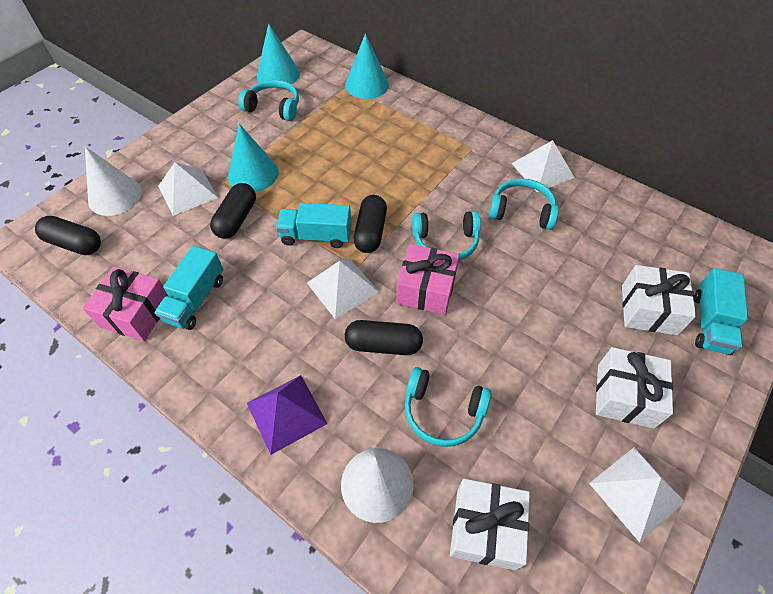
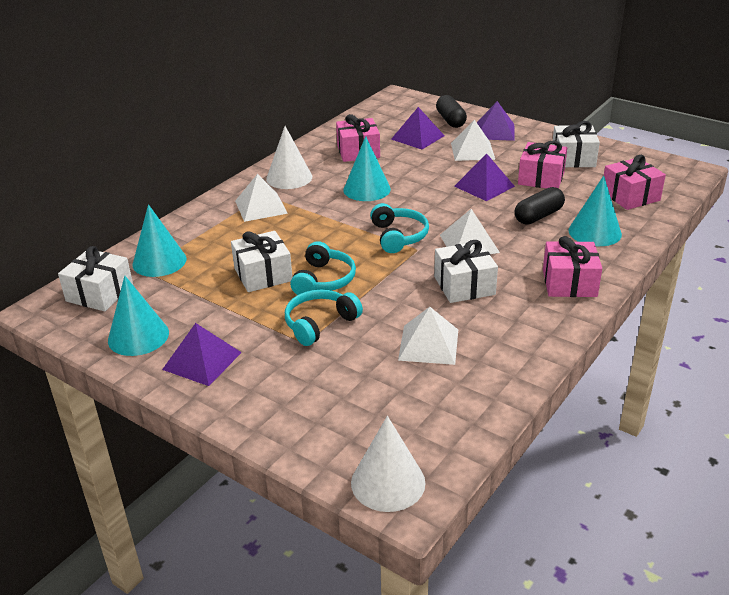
black capsule: [35,216,101,255] [210,183,256,239] [345,320,423,355] [353,195,387,253] = 4 -> [436,95,467,128] [515,187,565,225] = 2
pink gift: [83,266,168,341] [396,244,459,315] = 2 -> [336,114,380,162] [518,141,567,189] [543,236,602,297] [604,155,666,210] = 4
purple pyramid: [247,375,327,455] = 1 -> [162,323,242,386] [391,107,445,149] [454,153,515,201] [477,101,515,141] = 4
turquoise cone: [228,124,279,192] [257,23,300,88] [345,33,389,99] = 3 -> [108,276,169,356] [132,204,187,277] [343,136,391,201] [569,175,622,246] = 4
turquoise headphones: [238,80,299,121] [405,367,491,447] [412,211,481,261] [489,178,559,230] = 4 -> [285,290,363,346] [290,241,356,295] [370,203,429,253] = 3
turquoise truck: [155,246,223,330] [276,203,352,248] [694,268,748,355] = 3 -> none = 0
white gift: [450,479,530,571] [596,347,673,429] [622,265,696,336] = 3 -> [58,246,133,311] [231,231,292,292] [434,240,498,303] [552,121,600,168] = 4

